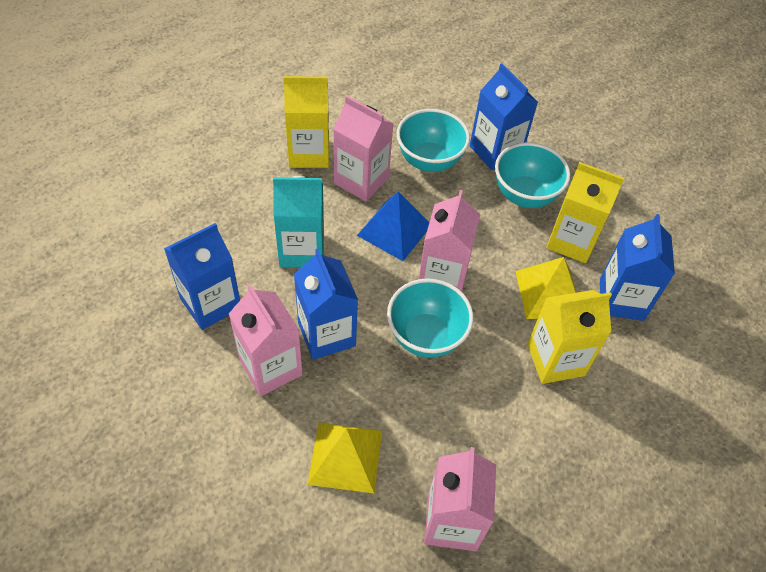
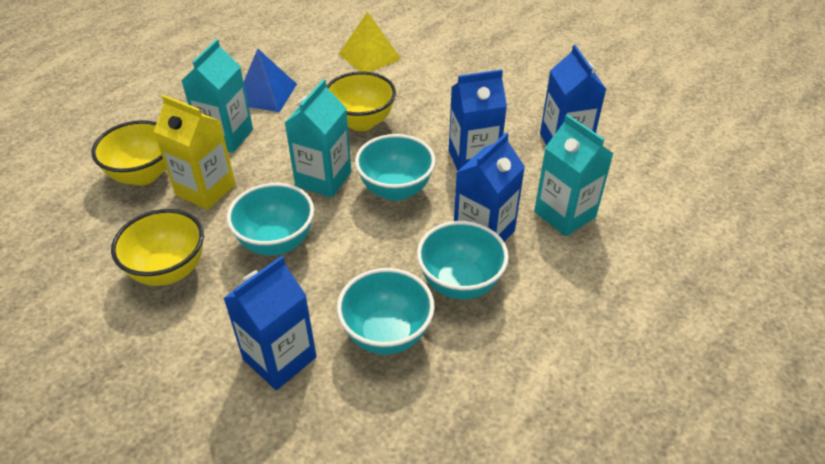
pink carton: [229,284,303,396] [333,96,394,202] [419,190,480,292] [424,447,496,551] = 4 -> none = 0
turquoise bowl: [387,278,473,358] [397,109,470,172] [495,142,570,208] = 3 -> [227,183,314,256] [337,268,435,355] [355,134,436,201] [417,221,509,299] = 4
turquoise carton: [273,176,324,268] = 1 -> [181,39,253,153] [285,79,352,198] [534,114,614,236] = 3
yellow bowl: none = 0 -> [91,120,166,186] [111,209,204,286] [326,71,396,131] = 3
yellow carton: [284,76,329,168] [527,290,612,384] [546,162,624,263] = 3 -> [154,95,236,210] = 1
yellow pyramid: [308,423,382,493] [515,257,577,319] = 2 -> [339,11,401,72] = 1

